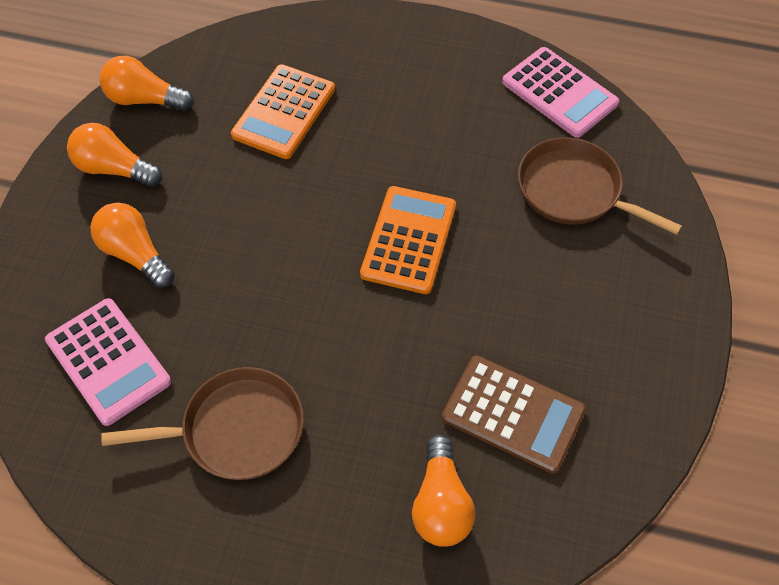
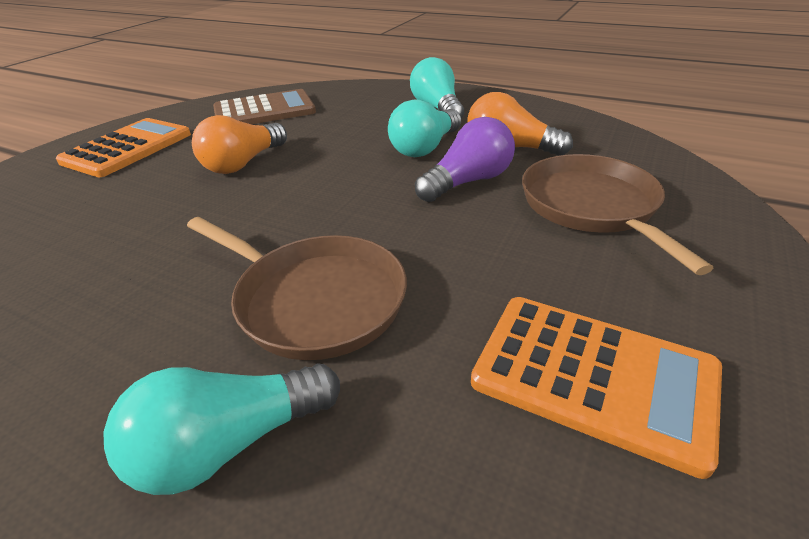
orange light bulb: [67,123,162,187] [90,203,175,288] [100,56,194,111] [412,434,475,547] = 4 -> [192,115,287,174] [468,92,573,156] = 2
pink calculator: [45,298,171,426] [502,47,619,138] = 2 -> none = 0
purple light bulb: none = 0 -> [415,117,515,202] = 1
turquoise light bulb: none = 0 -> [104,363,340,495] [388,99,461,157] [410,57,464,119] = 3

